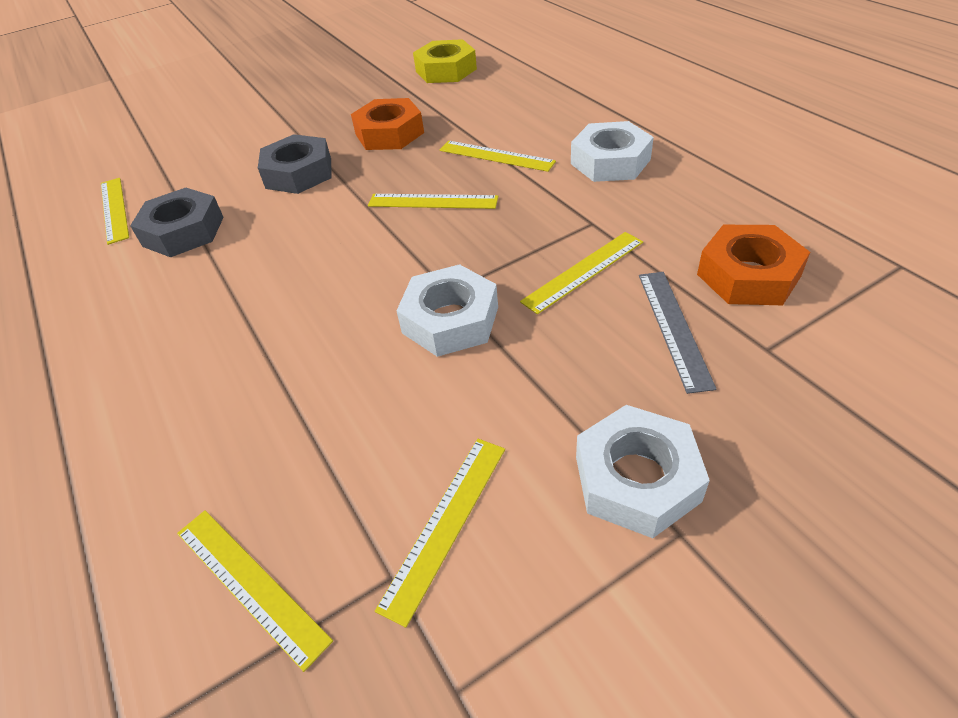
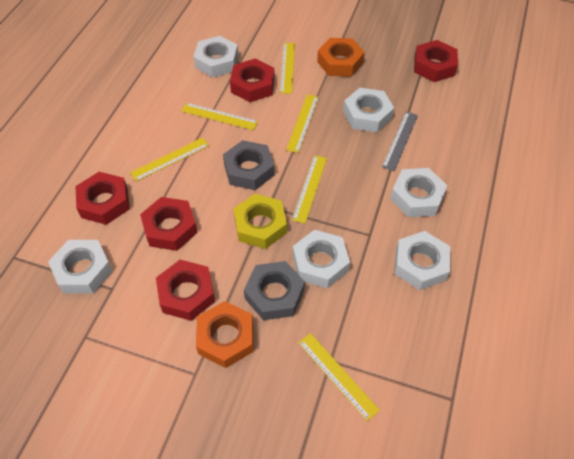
red nut: none = 0 -> [75,172,130,225] [140,197,198,251] [156,260,215,321] [230,59,275,102] [414,40,458,82] = 5
white nut: [397,264,498,357] [571,121,654,182] [576,405,710,538] = 3 -> [48,240,113,294] [193,36,239,78] [293,230,350,289] [343,88,394,132] [390,168,447,217] [394,231,450,290] = 6

